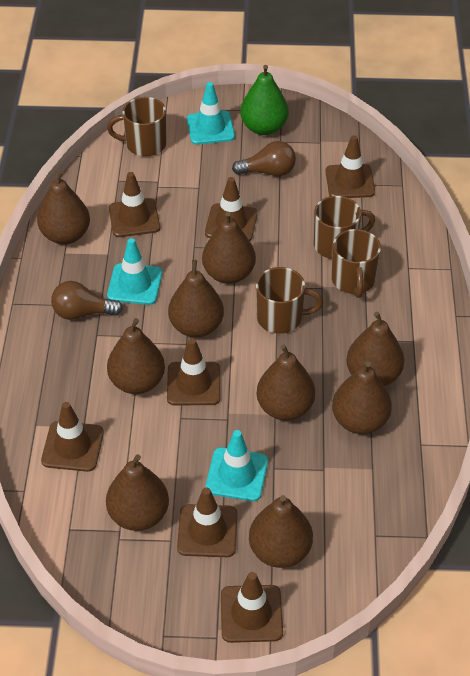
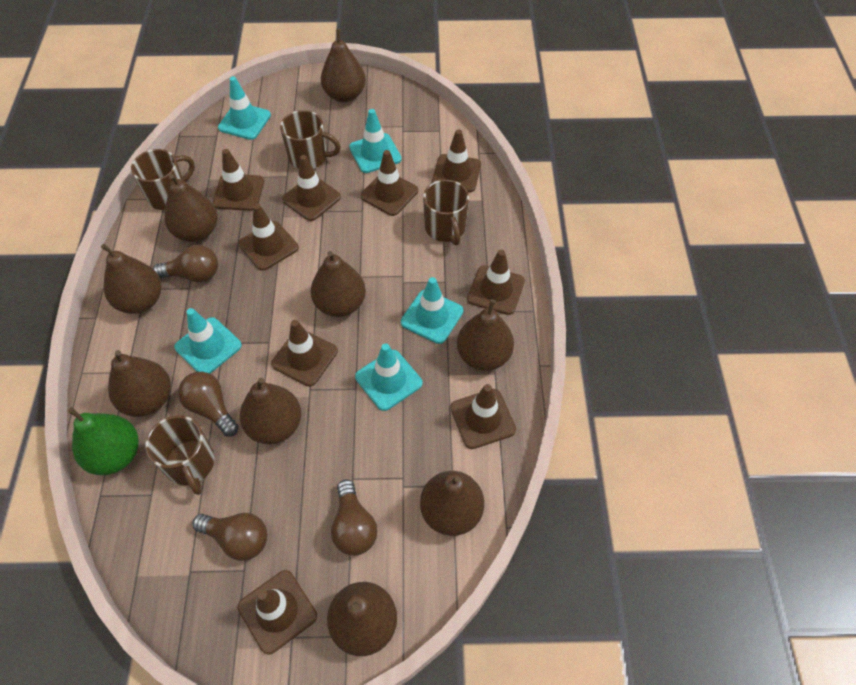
brown light bulb: [51,281,123,320] [232,141,296,176] = 2 -> [153,245,218,282] [178,372,239,437] [192,513,267,561] [331,480,377,556] = 4
brown traffic cone: [41,402,104,472] [109,172,160,237] [167,338,220,405] [177,487,237,557] [205,177,258,241] [221,572,283,643] [325,135,375,198] = 7 -> [213,149,264,211] [238,204,299,271] [238,570,317,655] [271,320,338,387] [282,155,341,221] [361,150,418,216] [432,129,481,192] [450,384,516,449] [467,250,525,315] = 9
turquoise traffic cone: [107,238,162,305] [187,82,235,145] [205,430,268,501] = 3 -> [174,308,242,373] [218,76,271,140] [349,109,402,173] [355,343,423,411] [401,277,463,344] = 5

